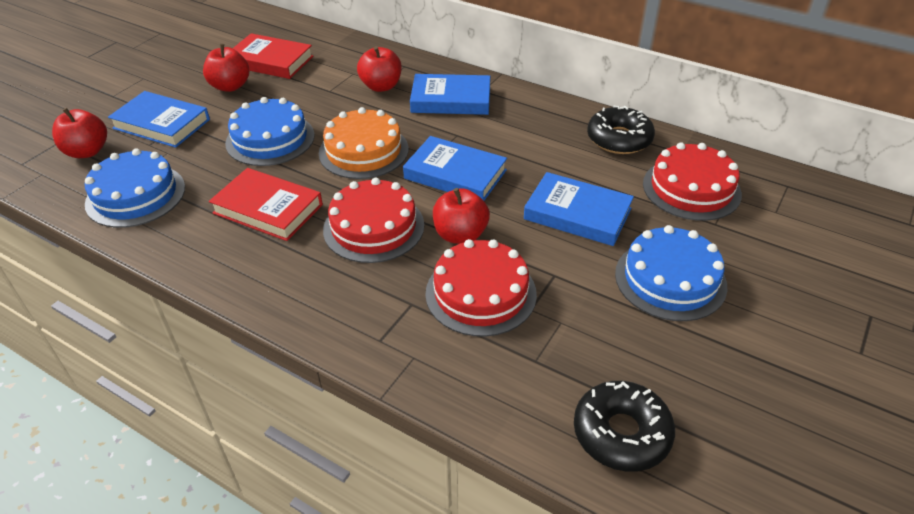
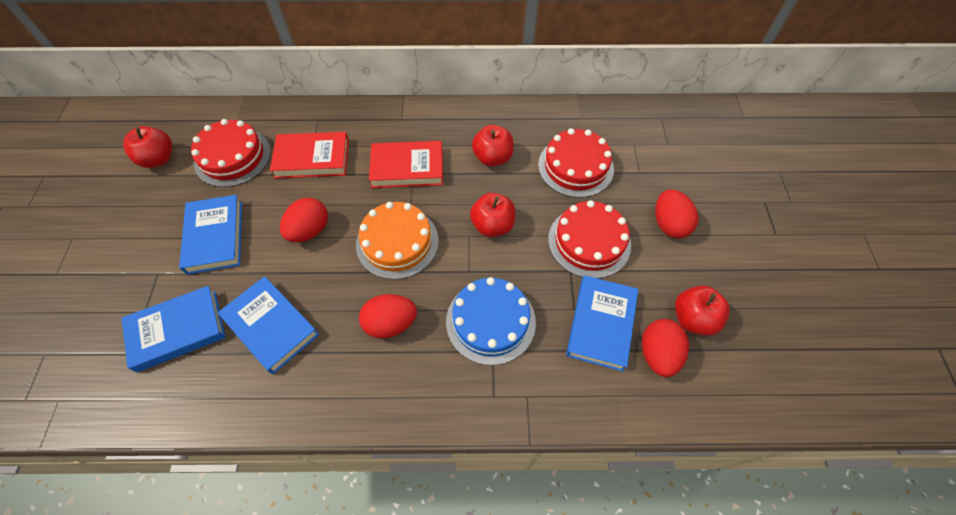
black donut: [574,381,675,472] [587,106,655,154] = 2 -> none = 0
blue cake: [85,148,185,228] [225,97,315,166] [615,225,727,321] = 3 -> [446,277,536,365] = 1
red egg: none = 0 -> [280,197,328,242] [359,294,417,338] [642,319,689,377] [655,190,699,238] = 4

